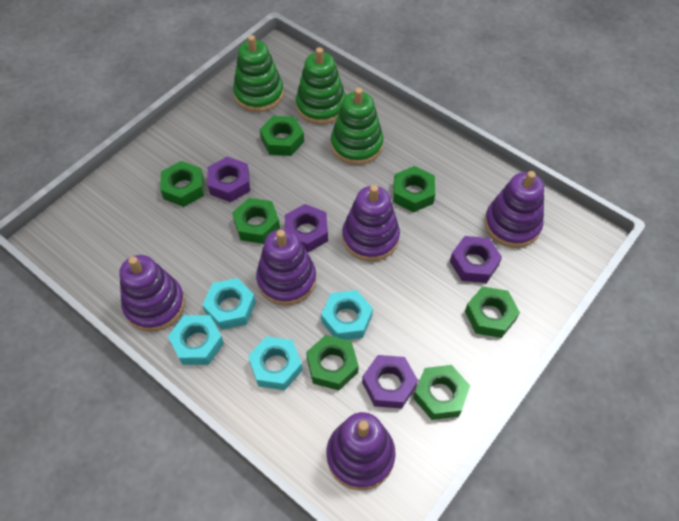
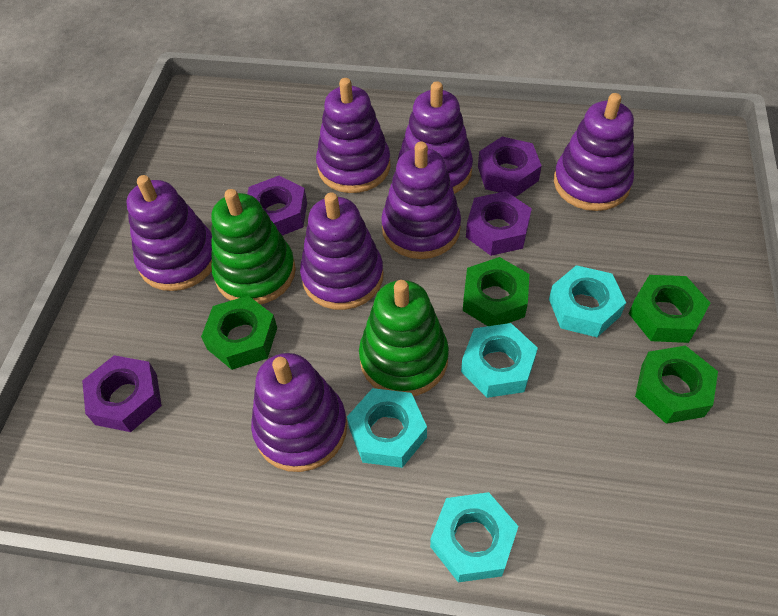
green nut: [160,161,204,207] [232,198,280,244] [259,116,304,156] [306,335,359,390] [393,166,435,212] [414,365,470,420] [465,286,520,338] = 7 -> [201,296,277,370] [463,257,529,326] [629,275,710,343] [635,345,718,424] = 4
green stacking toy: [233,35,284,112] [296,47,346,124] [331,88,383,165] = 3 -> [211,189,296,304] [359,280,449,396] = 2
purple stacking toy: [119,255,185,332] [256,229,316,306] [326,412,396,490] [342,185,400,261] [484,171,544,248] = 5 -> [126,175,212,291] [251,353,347,472] [300,192,383,310] [316,78,390,193] [381,141,461,259] [398,82,473,194] [554,93,634,211] = 7

